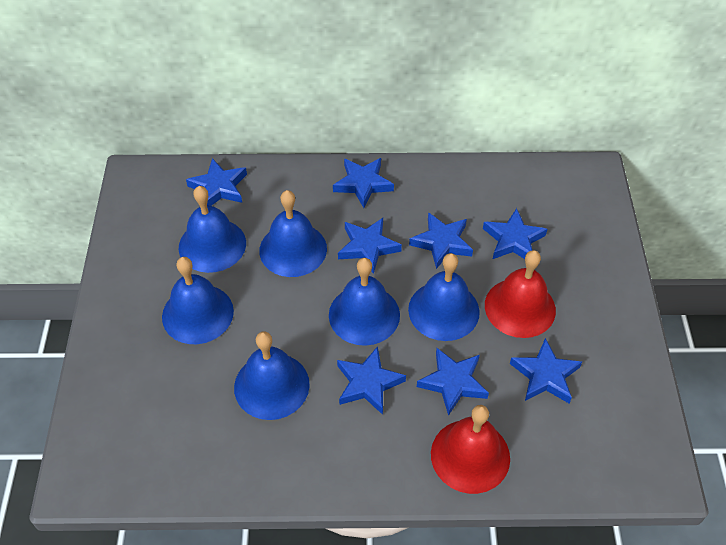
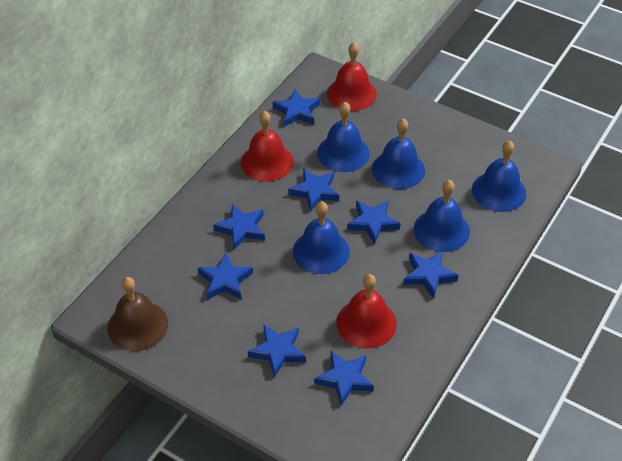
blue bell: [162,257,234,344] [179,186,246,273] [234,331,310,420] [259,190,327,277] [329,258,400,346] [408,253,480,341] = 6 -> [293,201,350,274] [317,102,370,172] [372,118,425,189] [414,180,470,252] [472,140,526,212] = 5
brown bell: none = 0 -> [107,277,168,351] = 1
red bell: [431,405,510,494] [485,250,556,338] = 2 -> [241,111,293,182] [327,42,377,111] [336,274,397,349] = 3

